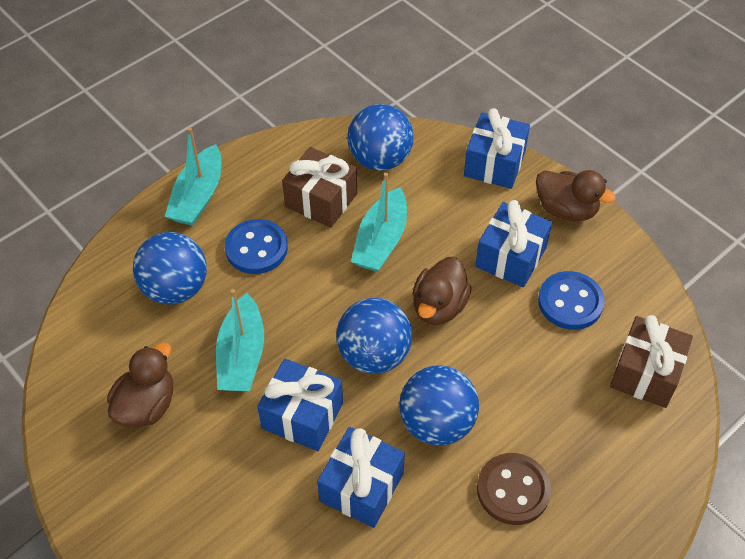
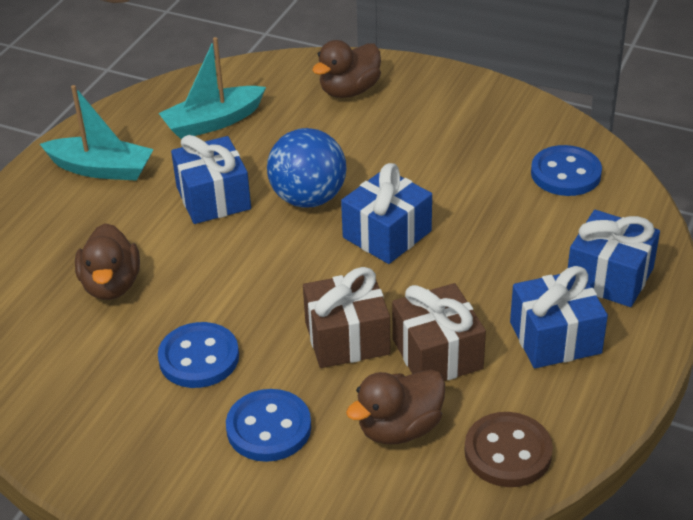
blue ball: [133,232,207,305] [336,298,412,374] [347,104,414,171] [399,365,479,446] = 4 -> [267,128,347,208] = 1
blue button: [225,219,288,274] [538,271,605,330] = 2 -> [158,322,239,388] [226,389,311,462] [531,145,602,196] = 3
turquoise boat: [165,127,221,226] [216,289,264,391] [351,173,407,272] = 3 -> [40,85,154,181] [158,37,266,139] = 2

